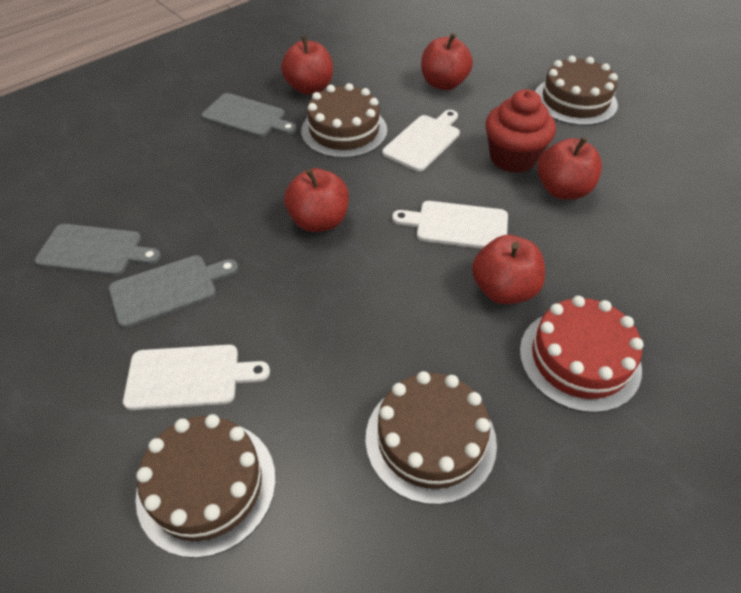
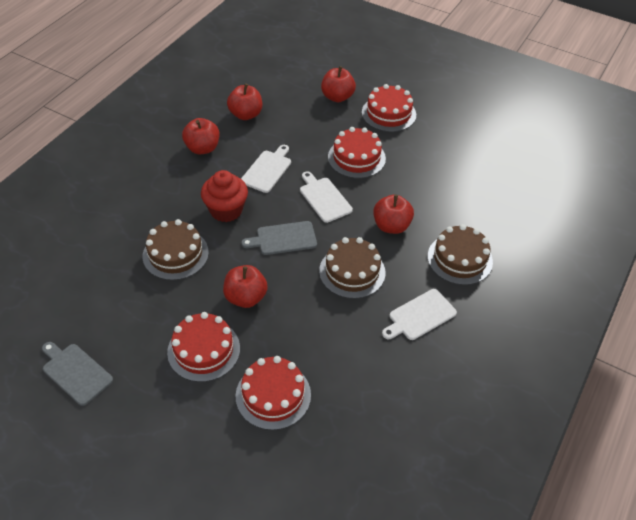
brown cake: [136,414,276,558] [301,83,387,158] [366,371,497,505] [535,56,618,126] = 4 -> [143,219,209,280] [319,237,385,299] [428,224,493,285] = 3
grey cutting board: [35,224,161,276] [109,255,238,328] [202,93,297,137] = 3 -> [42,342,113,406] [241,221,317,255] = 2
red cake: [520,296,644,413] = 1 -> [167,312,240,382] [236,356,311,430] [328,127,386,178] [362,84,416,132] = 4

